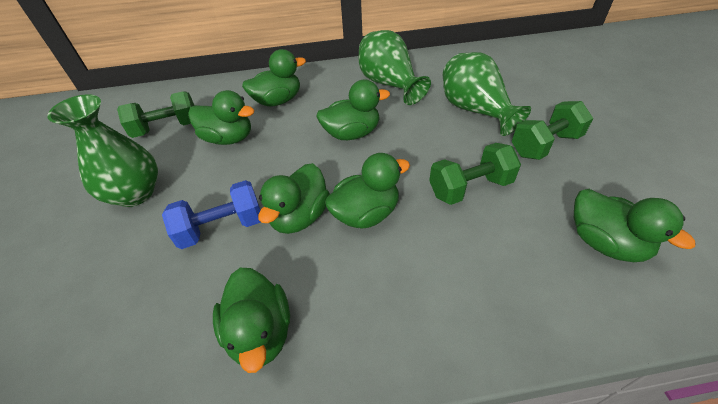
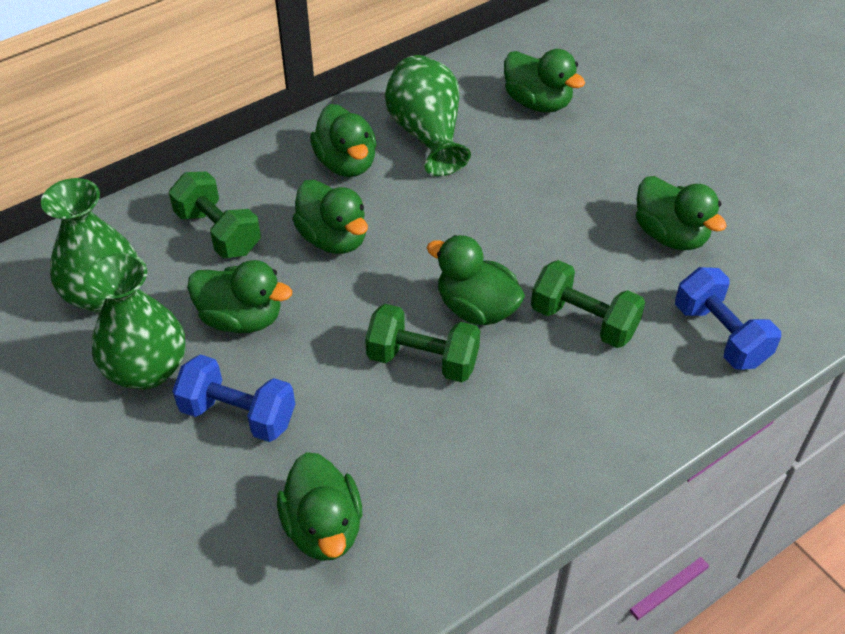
blue dumbbell: [162,180,261,249] = 1 -> [172,354,295,442] [675,267,781,370] = 2

